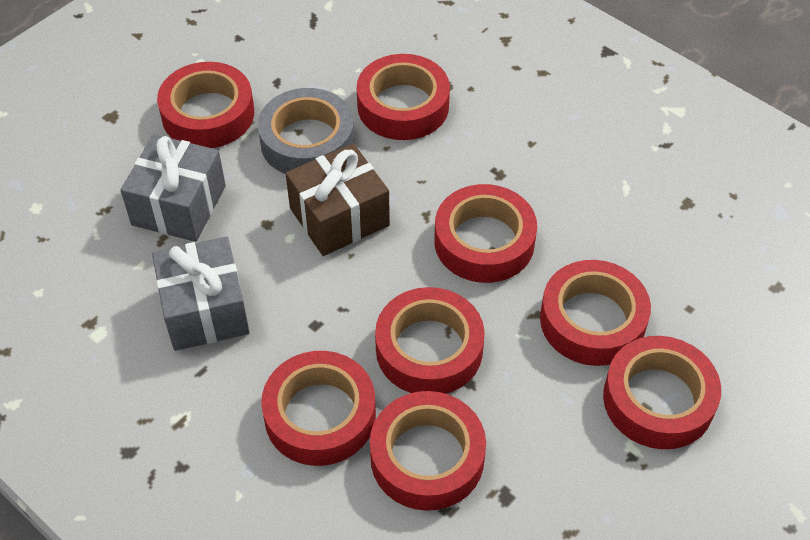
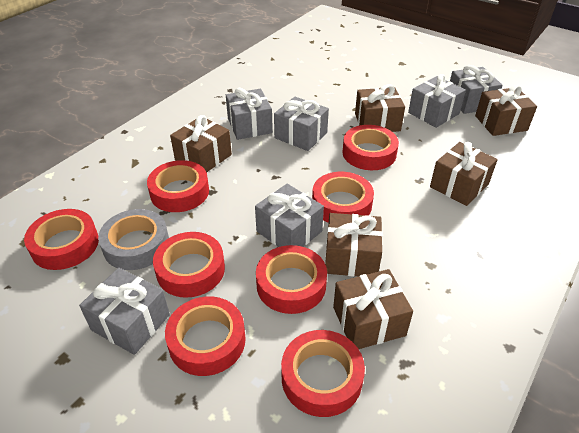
brown gift: [285,143,390,256] = 1 -> [170,115,232,173] [325,213,383,277] [333,269,413,349] [355,84,405,132] [430,142,498,206] [475,85,537,136] = 6
grey gift: [120,134,226,242] [152,236,250,351] = 2 -> [79,268,170,355] [226,88,273,140] [255,184,324,247] [274,97,329,151] [408,74,466,128] [450,65,503,114] = 6

